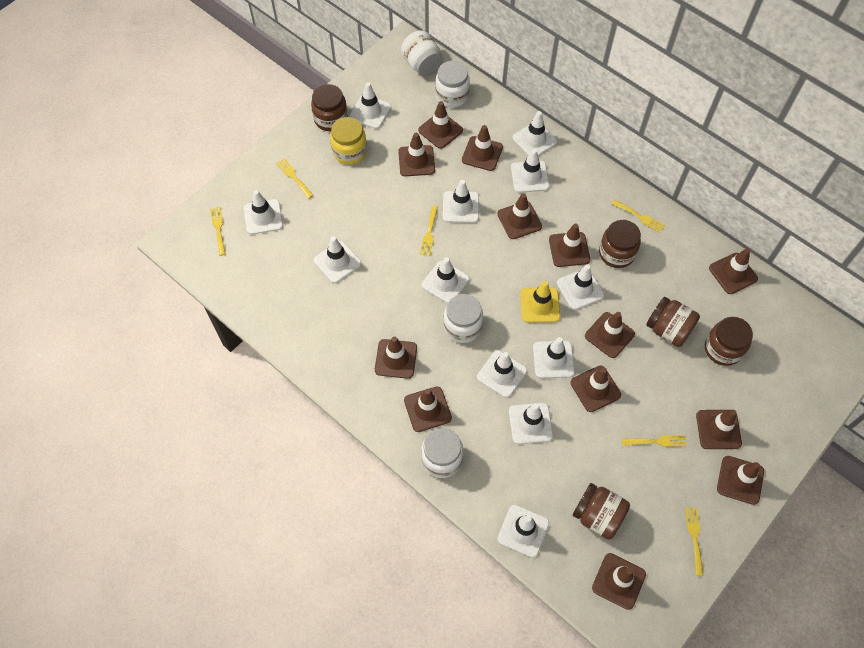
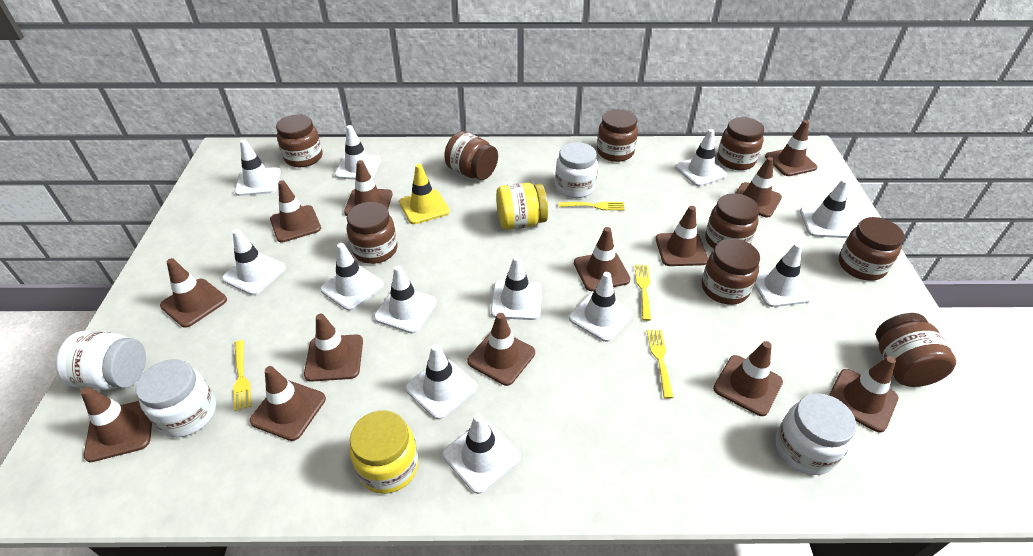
brown jar: [311,84,348,131] [573,483,630,540] [599,220,641,268] [646,297,700,347] [705,317,753,366] = 5 -> [276,114,323,167] [347,202,397,264] [444,131,498,180] [597,109,638,162] [702,239,760,305] [705,193,759,249] [717,117,764,170] [839,217,904,281] [876,313,956,387] = 9
yellow fork: [210,207,225,256] [276,158,313,199] [420,206,438,256] [611,200,665,233] [621,435,687,447] [685,508,703,576] = 6 -> [233,340,251,411] [559,202,625,210] [635,264,651,321] [647,330,674,399] = 4
yellow jar: [330,117,367,165] = 1 -> [350,410,419,494] [496,183,548,230] = 2

